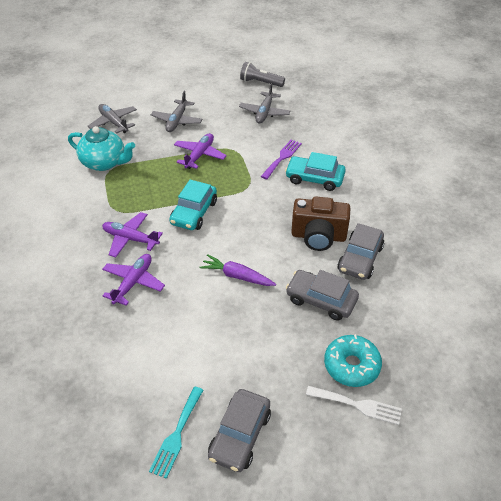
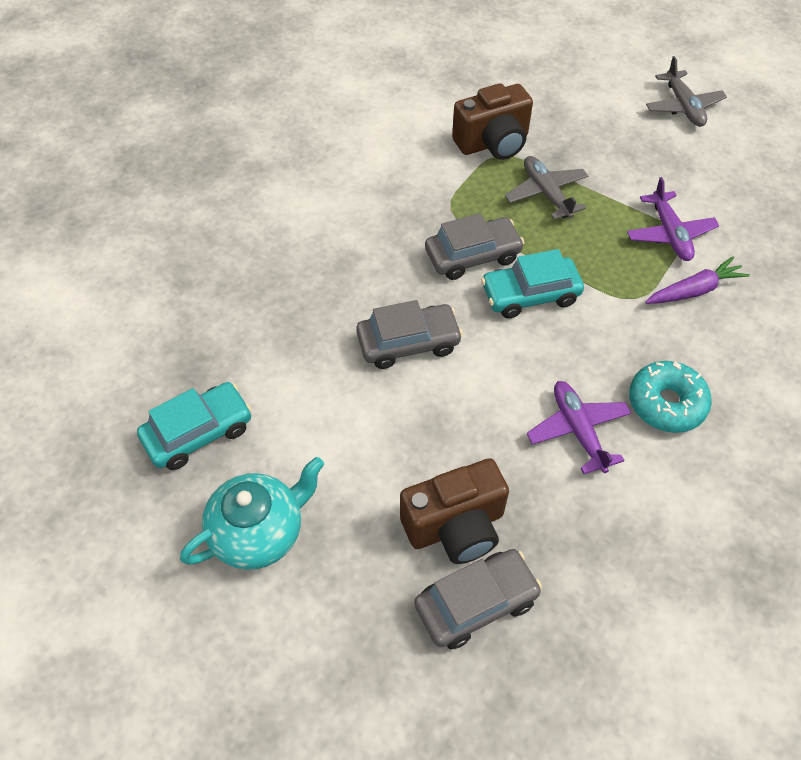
brown camera: [291,196,350,251] = 1 -> [400,458,509,564] [452,83,533,160] = 2
grey flashlight: [240,62,285,87] = 1 -> none = 0
grey plane: [88,104,137,133] [151,91,202,132] [239,83,291,123] = 3 -> [505,156,588,220] [646,56,727,127] = 2
purple fork: [261,140,302,179] = 1 -> none = 0
purple plane: [102,212,163,258] [102,254,165,306] [174,133,227,169] = 3 -> [527,381,631,474] [627,177,719,261] = 2
turquoise fork: [149,387,203,479] = 1 -> none = 0
white fork: [306,386,402,425] = 1 -> none = 0

